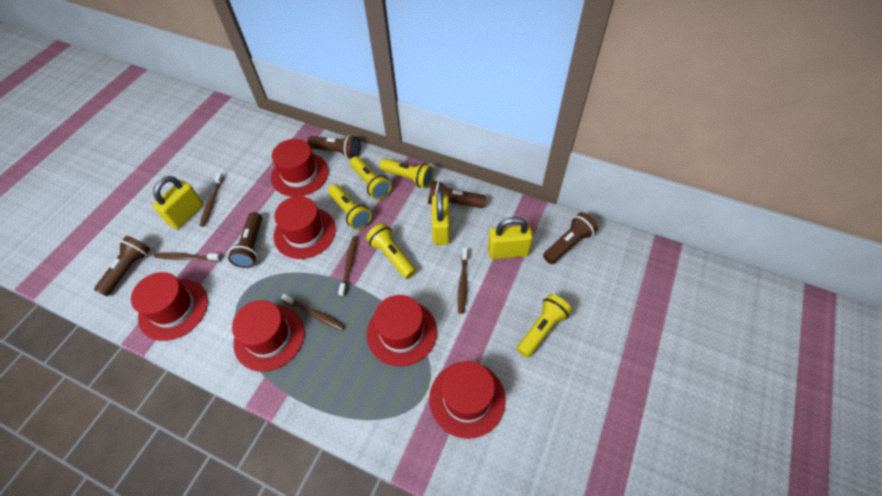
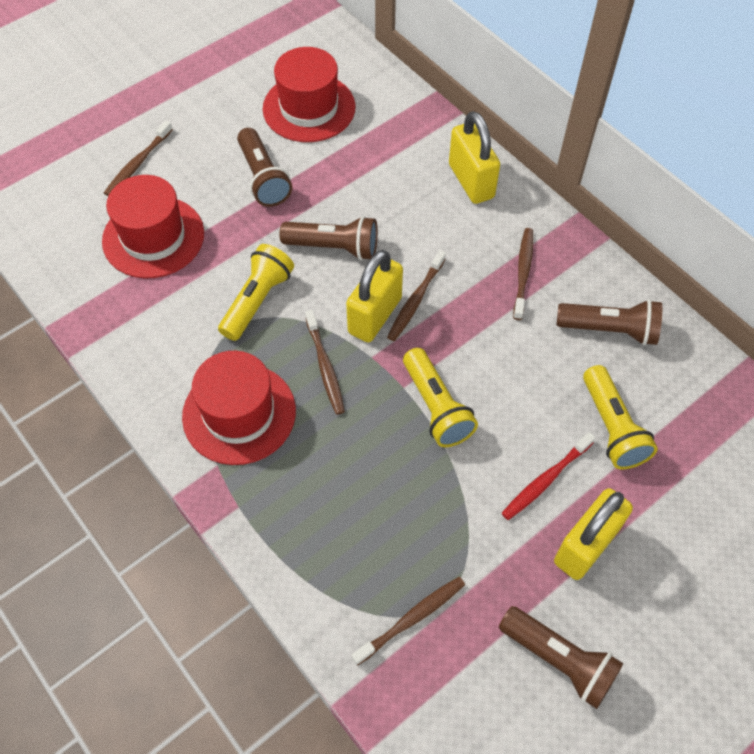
brown flashlight: [94,236,150,296] [228,212,262,268] [307,135,361,159] [428,180,486,208] [543,212,598,264] = 5 -> [237,128,292,207] [280,216,378,260] [499,606,624,709] [556,299,662,345] = 4
red hat: [131,272,208,341] [232,300,304,372] [271,139,328,197] [274,196,336,259] [367,295,437,367] [429,361,506,439] = 6 -> [102,175,204,278] [182,351,296,465] [263,47,356,142] = 3
red toothbrush: none = 0 -> [502,432,595,520] = 1
yellow flashlight: [328,184,372,230] [350,156,392,200] [366,223,416,279] [379,158,434,188] [517,294,572,358] = 5 -> [218,244,294,341] [403,348,478,447] [583,365,658,469] = 3

